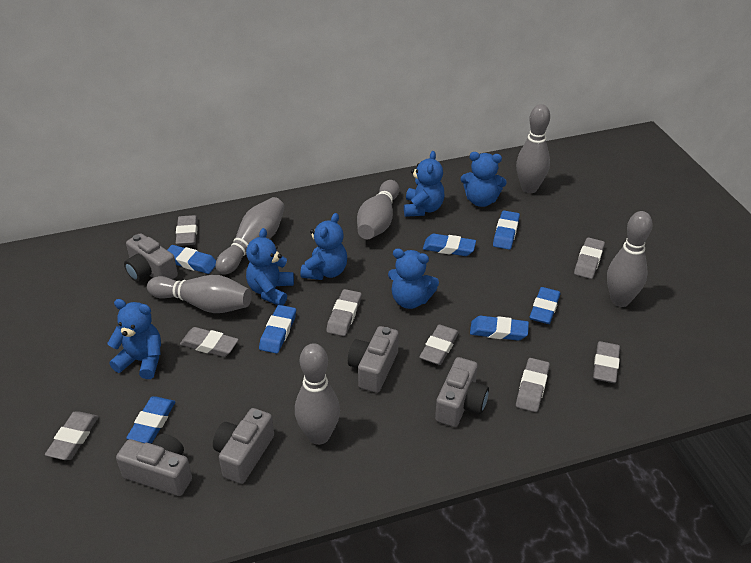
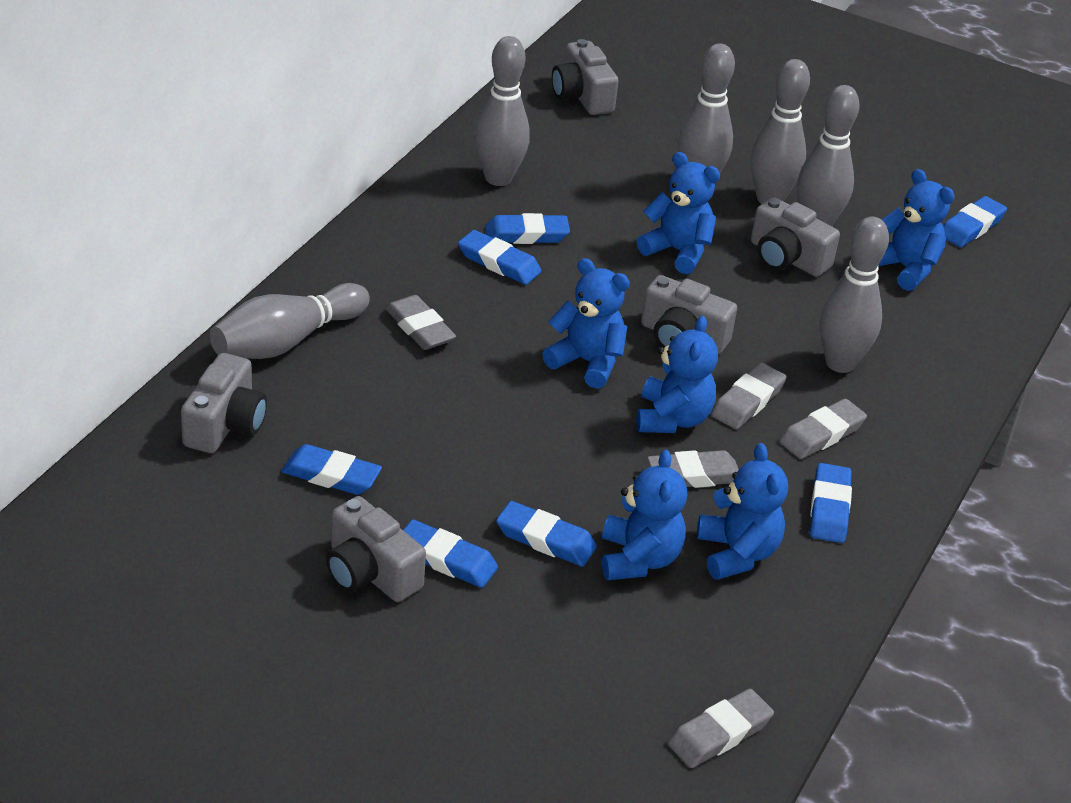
grey eraser: [45,411,99,460] [176,215,198,246] [180,327,239,357] [326,289,362,336] [419,325,459,365] [516,358,550,412] [574,237,605,279] [593,341,620,383] = 8 -> [385,295,456,350] [647,450,739,488] [668,689,774,768] [711,363,786,429] [780,399,867,459] = 5

